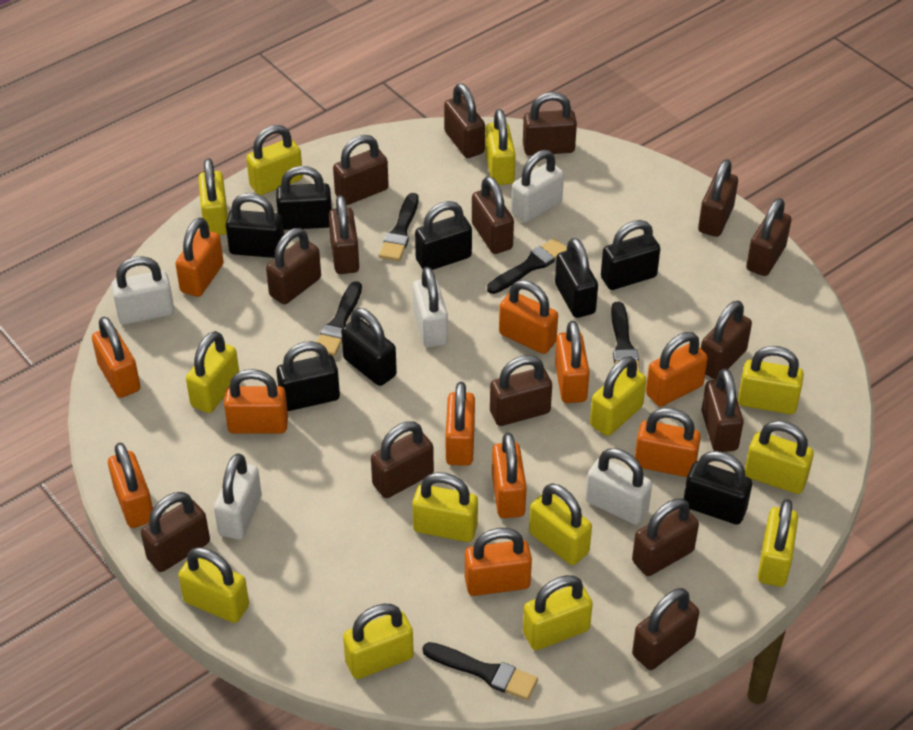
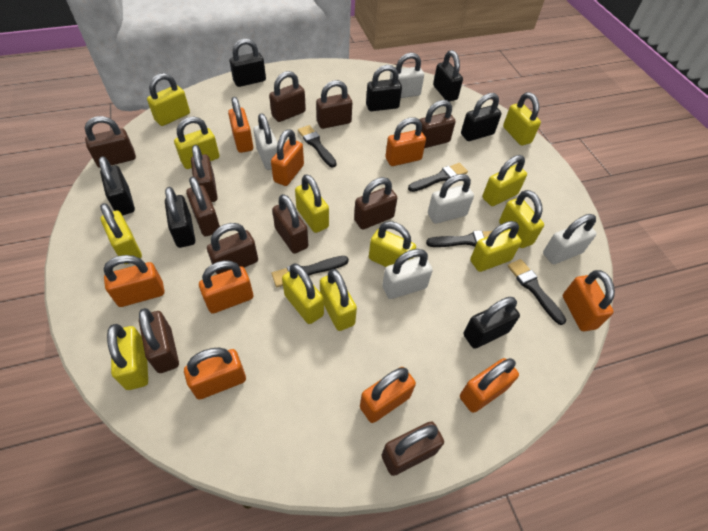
black padlock: [226,193,284,258] [276,166,332,230] [276,341,340,411] [341,308,397,386] [415,201,472,270] [555,238,598,318] [601,220,660,290] [684,451,752,525] = 8 -> [99,156,135,215] [165,187,195,248] [230,39,266,87] [366,65,402,111] [433,50,463,101] [461,93,502,141] [464,297,520,349] = 7
brown padlock: [141,492,210,572] [266,228,321,305] [329,195,359,274] [333,135,389,205] [371,421,434,498] [444,83,485,158] [472,176,514,254] [490,355,552,426] [523,92,577,156] [632,498,699,576] [632,588,699,670] [698,159,738,237] [701,301,752,380] [701,368,744,452] [746,198,791,276] = 15 -> [85,116,136,168] [139,308,179,373] [186,177,220,236] [191,145,218,202] [207,223,258,274] [269,71,306,122] [272,194,308,254] [316,80,352,129] [354,177,397,229] [382,421,444,476] [420,100,456,148] = 11
orange padlock: [92,317,141,398] [108,443,153,528] [175,218,224,297] [224,369,288,434] [446,382,475,466] [465,528,532,596] [492,433,527,518] [499,280,558,354] [555,321,590,403] [635,408,701,477] [646,332,708,407] = 11 -> [104,255,164,307] [184,347,246,400] [199,260,253,314] [228,97,253,153] [271,129,304,186] [360,367,416,423] [386,117,426,166] [460,358,519,413] [563,270,615,331] = 9
yellow padlock: [178,547,249,623] [186,331,239,413] [198,158,228,235] [246,125,303,195] [343,604,414,679] [412,472,478,542] [485,109,516,185] [523,575,593,650] [529,484,592,565] [590,356,646,436] [738,346,804,414] [745,421,814,494] [758,499,798,587] = 13 -> [100,203,142,264] [107,324,148,390] [147,73,190,126] [174,117,220,169] [282,263,324,324] [295,174,329,233] [320,269,357,331] [369,221,416,267] [470,221,522,272] [482,155,527,206] [499,190,544,248] [503,92,541,146] = 12

